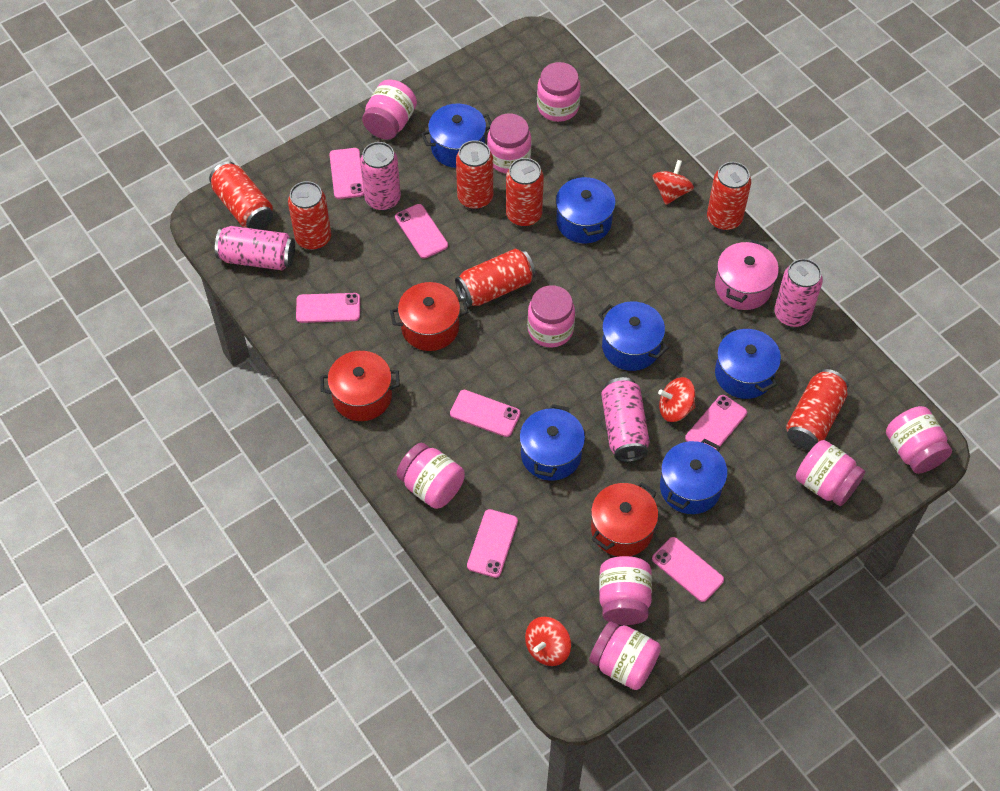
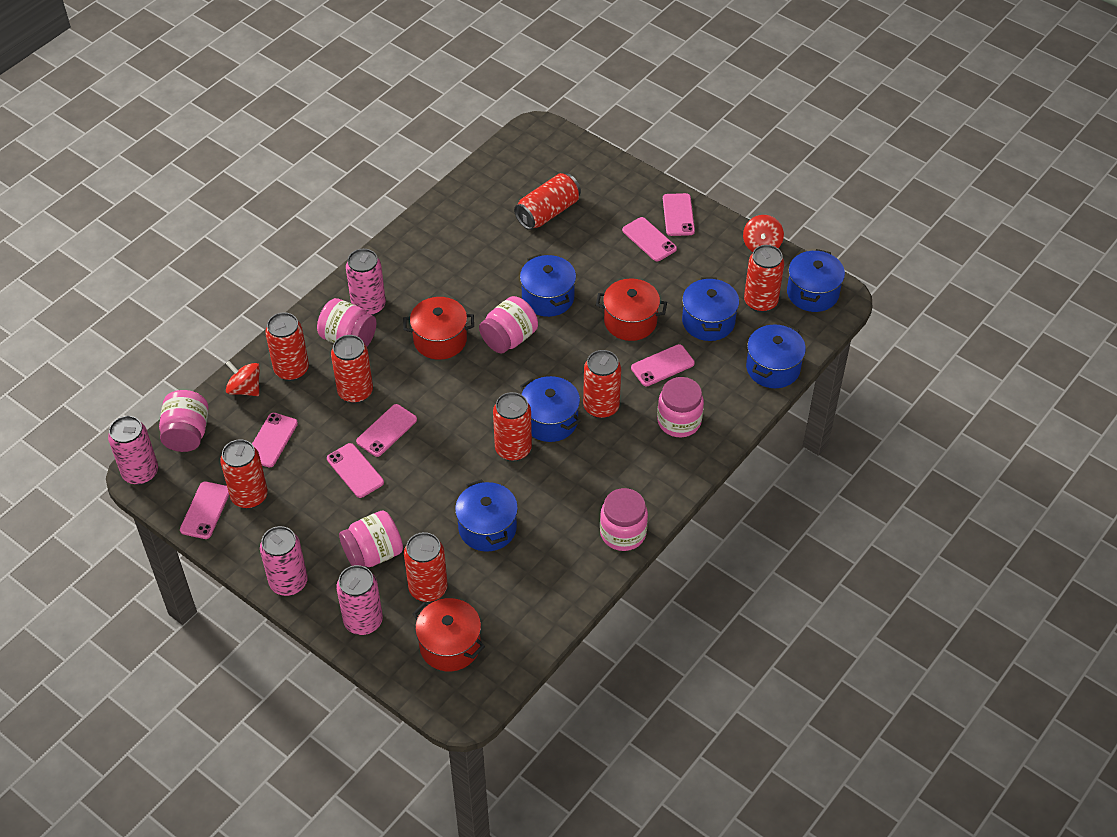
pink jar: [362,80,417,140] [396,443,465,509] [487,114,532,173] [527,285,575,348] [537,62,581,122] [589,621,661,690] [599,556,652,625] [796,440,865,506] [886,406,952,474] = 9 -> [159,390,209,452] [317,298,377,347] [339,511,403,567] [479,296,538,354] [600,488,648,551] [657,377,704,437] = 6
pink pot: [715,240,779,310] = 1 -> none = 0
red can: [209,161,273,230] [288,181,331,250] [455,249,536,307] [456,140,493,209] [506,158,544,227] [707,162,751,231] [786,369,849,450] = 7 -> [220,439,268,509] [265,312,309,381] [331,335,373,403] [404,532,448,602] [493,392,532,461] [514,173,581,230] [583,350,621,419] [744,245,784,312] = 8
red spinning top: [525,617,571,666] [652,160,694,205] [658,377,695,422] = 3 -> [226,361,260,396] [743,215,784,252] = 2

